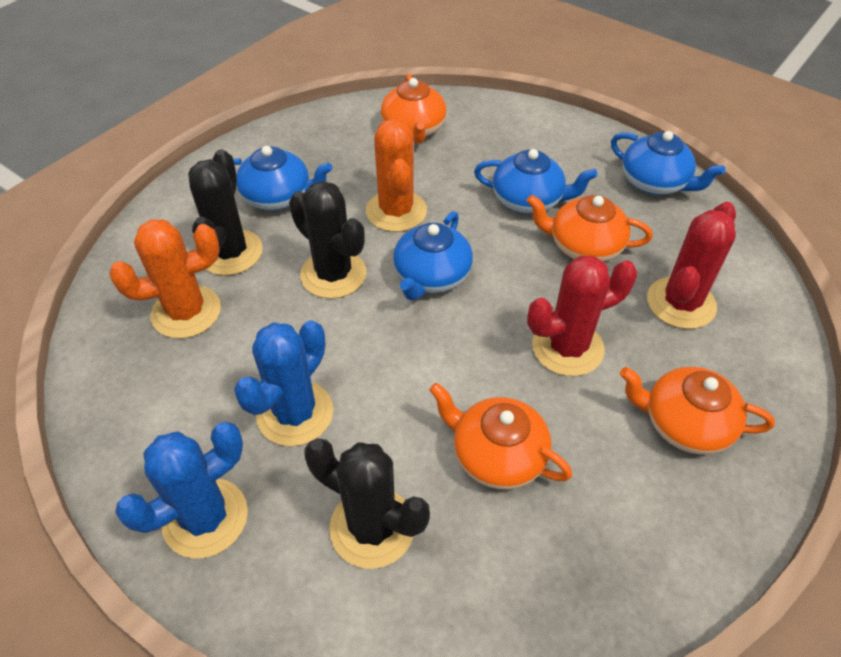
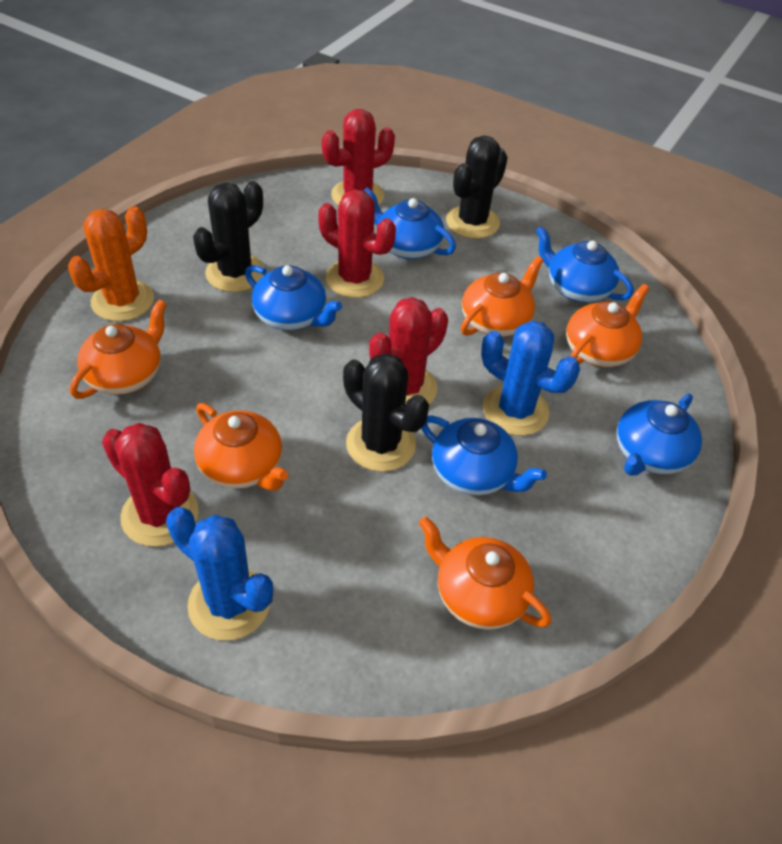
blue teapot: [233,146,332,211] [393,211,473,301] [474,149,598,214] [611,131,725,195] = 4 -> [245,265,342,330] [363,187,456,259] [421,415,547,495] [535,226,634,302] [617,394,702,476] = 5
orange cactus: [109,219,221,338] [366,118,427,232] = 2 -> [68,206,154,321] = 1
orange teapot: [381,73,447,144] [429,383,572,489] [527,195,653,262] [620,367,775,455] = 4 -> [70,299,167,399] [194,403,288,491] [419,516,551,630] [461,256,544,337] [566,284,649,367] = 5
red cactus: [527,255,637,376] [647,202,736,329] = 2 -> [102,423,198,547] [318,189,396,298] [322,109,395,206] [369,297,448,404] = 4

